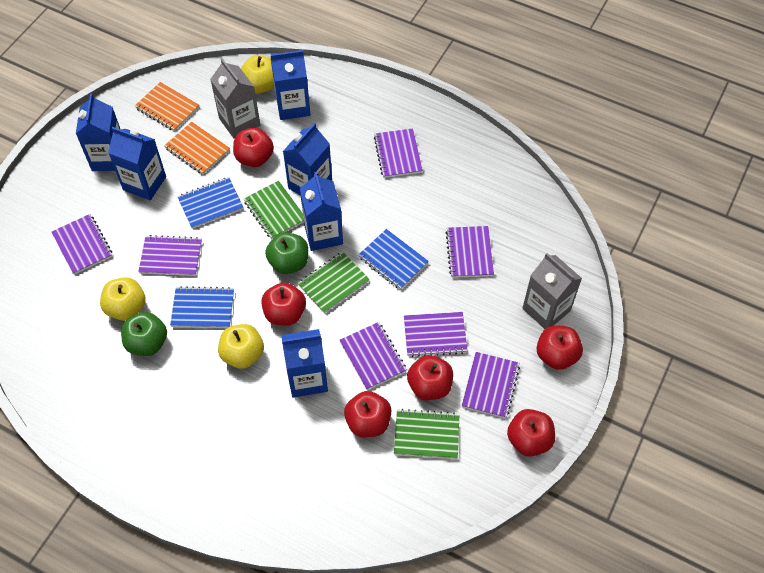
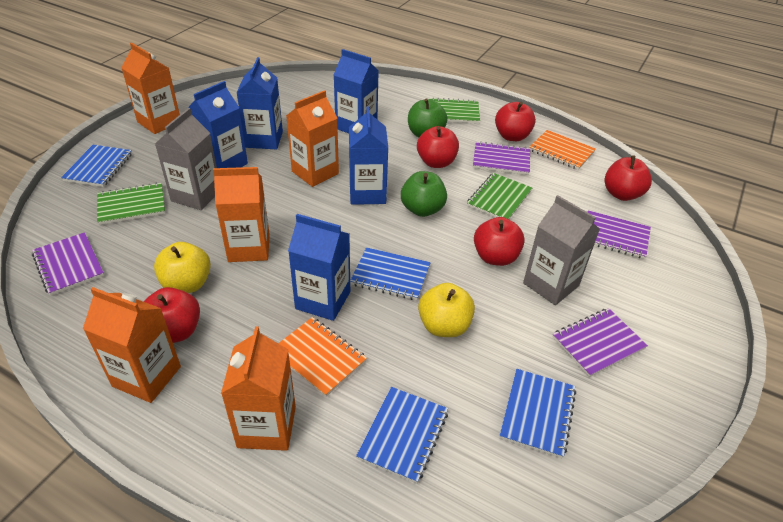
blue carton: [76,94,120,171] [108,127,166,200] [271,50,310,120] [282,329,328,397] [283,123,332,195] [300,172,343,251] = 6 -> [188,81,248,168] [236,57,283,149] [288,214,350,321] [334,49,379,133] [349,107,388,205] = 5
blue notebook: [170,286,234,328] [177,177,244,229] [358,229,429,290] = 3 -> [61,145,132,187] [350,247,431,300] [356,387,448,484] [500,369,576,458] = 4
orange carton: none = 0 -> [83,287,181,403] [121,42,180,134] [213,167,270,262] [221,326,296,451] [286,90,339,187] = 5
purple notebook: [51,214,113,275] [138,235,202,276] [339,322,407,390] [374,128,423,178] [404,312,468,357] [446,226,494,278] [462,352,520,418] = 7 -> [32,232,104,296] [473,141,530,175] [552,308,648,377] [588,210,651,259] = 4
red apple: [233,128,274,167] [261,282,306,325] [344,391,391,437] [407,355,453,400] [507,409,555,457] [537,325,583,370] = 6 -> [144,287,200,343] [417,126,459,168] [474,217,525,266] [495,102,536,141] [605,155,652,201] = 5
yellow apple: [100,277,146,321] [218,324,264,369] [241,55,274,93] = 3 -> [154,242,211,293] [418,283,475,337] = 2

